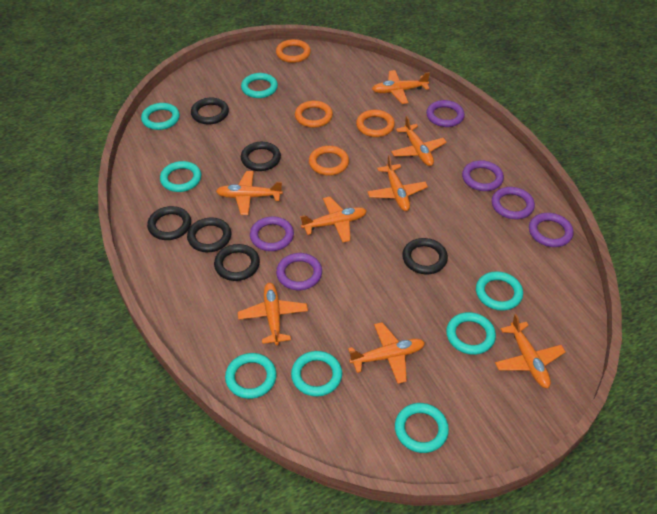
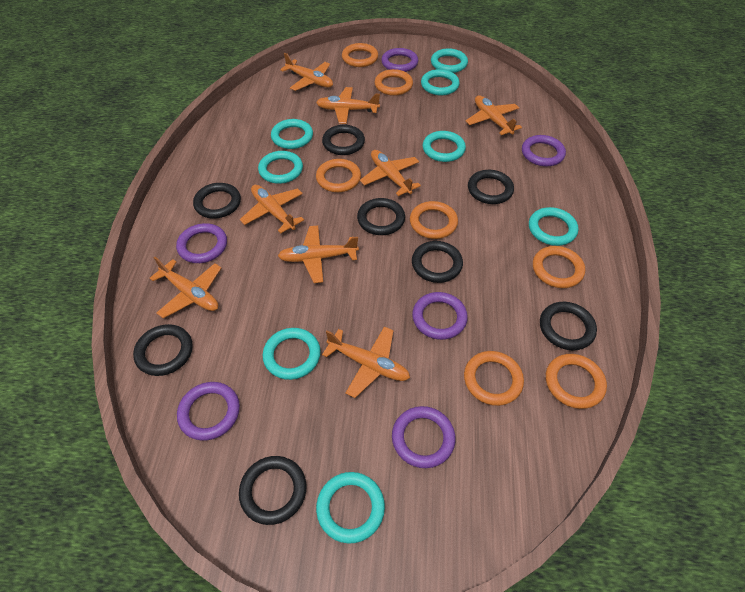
black ring: [147,206,191,240] [187,218,231,252] [191,98,229,124] [214,244,260,281] [241,142,281,171] [402,238,448,274] = 6 -> [133,324,193,376] [193,183,241,218] [239,456,307,525] [322,125,365,155] [357,198,405,235] [412,241,463,283] [468,170,514,204] [540,302,597,350] = 8
orange ring: [276,39,311,63] [295,101,333,128] [309,146,349,176] [356,110,395,137] = 4 -> [316,159,361,192] [342,43,378,67] [374,69,413,96] [410,201,458,239] [464,351,524,406] [533,246,585,288] [546,354,607,409] = 7

